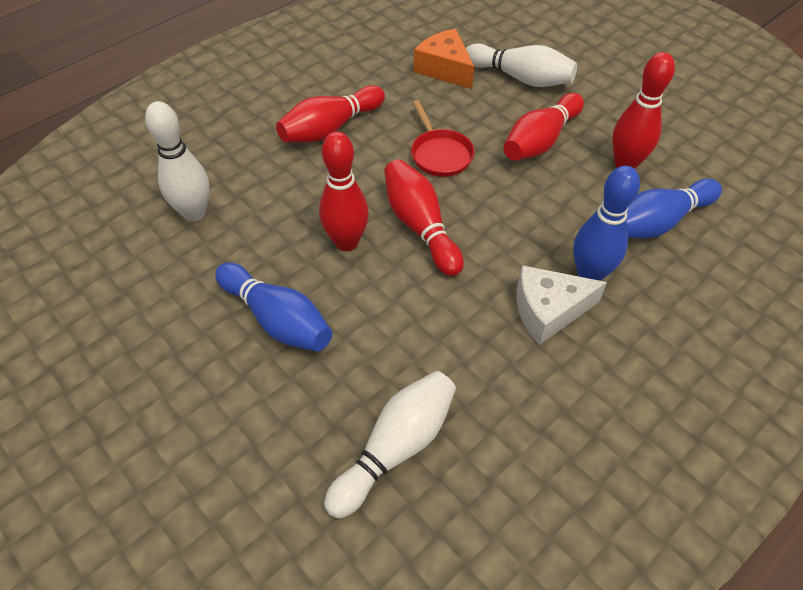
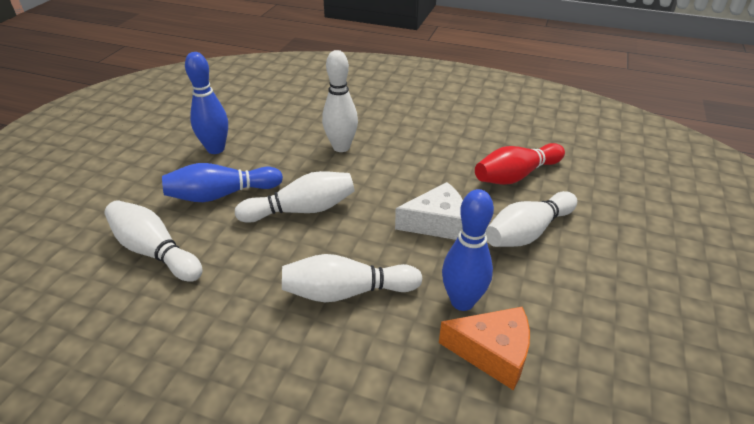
red bowling pin: [276,85,385,142] [319,131,369,251] [384,159,464,276] [504,93,584,161] [612,52,675,169] = 5 -> [475,143,565,185] = 1
red pan: [411,100,474,177] = 1 -> none = 0
white bowling pin: [145,101,210,222] [324,371,456,518] [466,43,577,87] = 3 -> [104,200,203,282] [235,171,355,223] [282,254,422,302] [322,50,358,152] [486,191,577,247] = 5

